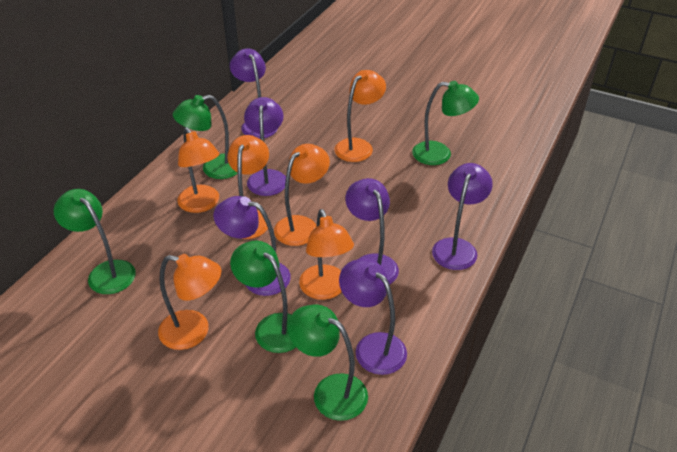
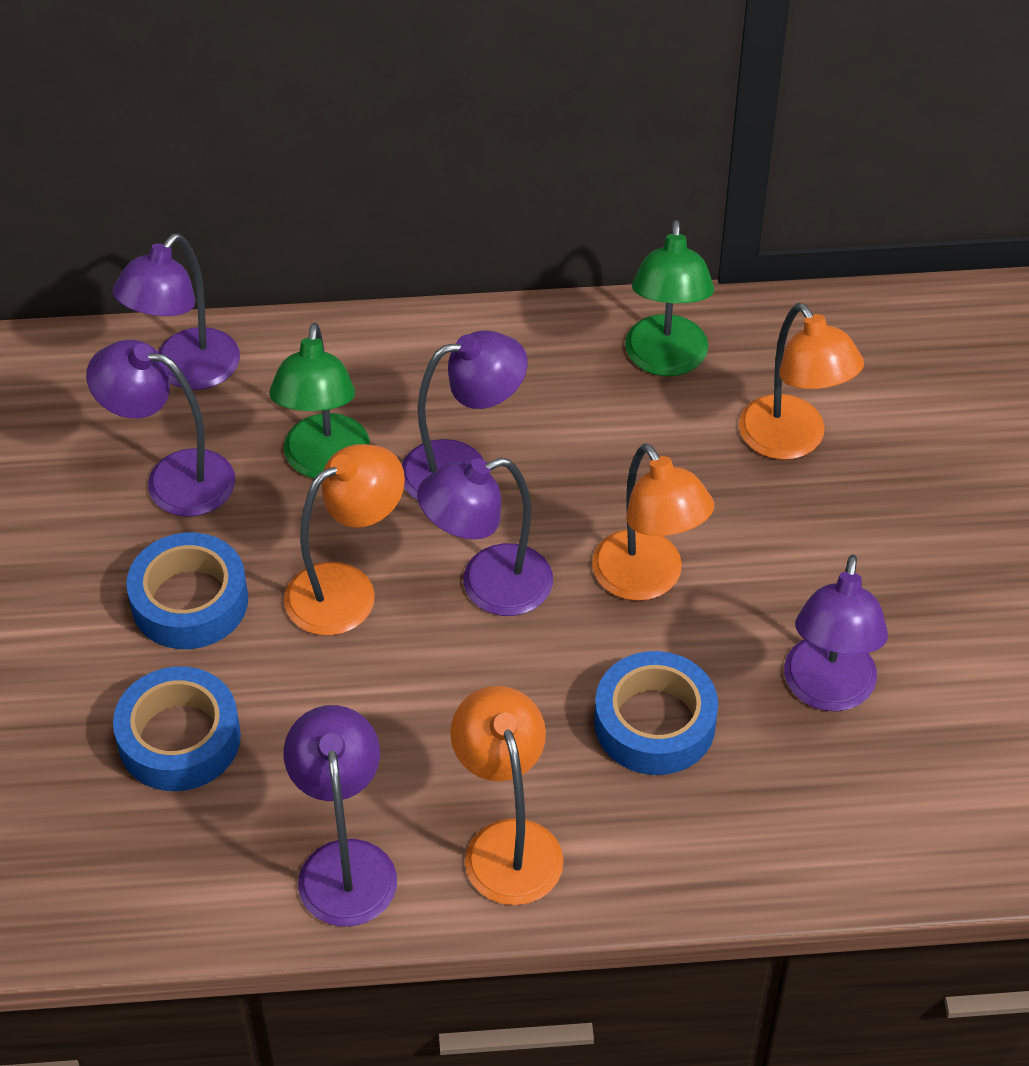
blue tape: none = 0 -> [113,666,241,791] [126,533,248,649] [594,651,718,775] = 3
green lamp: [54,189,136,294] [173,95,238,179] [230,241,296,353] [288,305,368,421] [412,81,479,165] = 5 -> [269,323,370,479] [625,220,714,376] = 2
orange lamp: [158,254,221,350] [178,127,219,213] [227,135,269,239] [274,144,330,246] [299,209,354,300] [334,70,386,162] = 6 -> [284,444,405,636] [450,686,564,905] [592,444,714,601] [739,303,864,460] = 4

